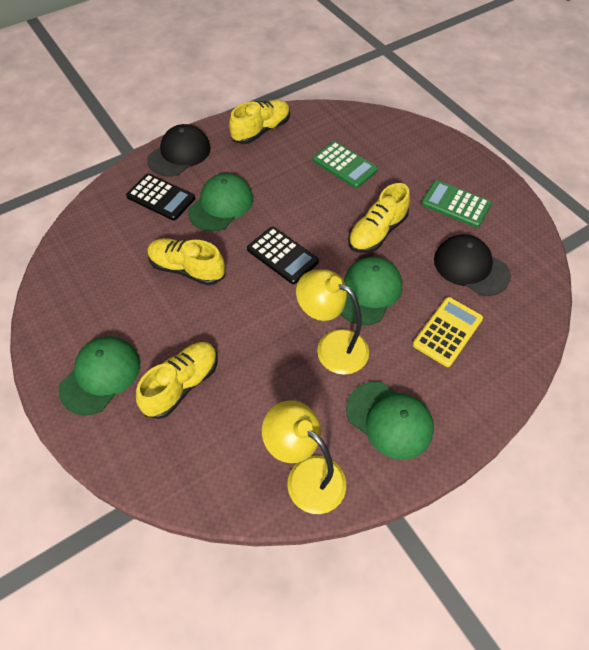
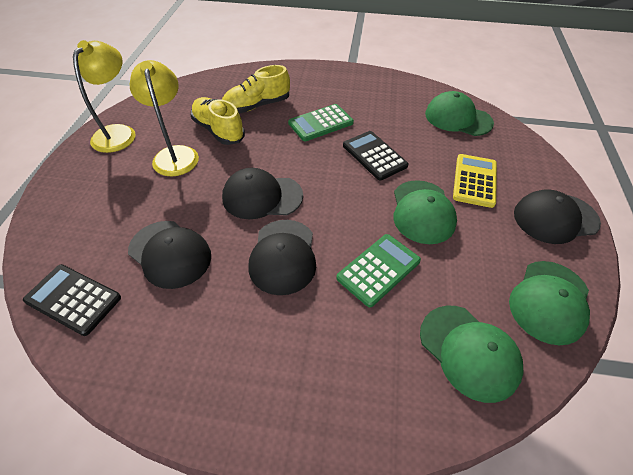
black cap: [147,124,211,176] [434,235,511,296] = 2 -> [128,221,211,289] [222,168,303,219] [249,220,316,295] [514,189,601,244] = 4
yellow shoe: [136,342,217,419] [147,238,225,285] [229,99,290,144] [348,183,410,253] = 4 -> [191,97,245,145] [222,65,290,113] = 2

